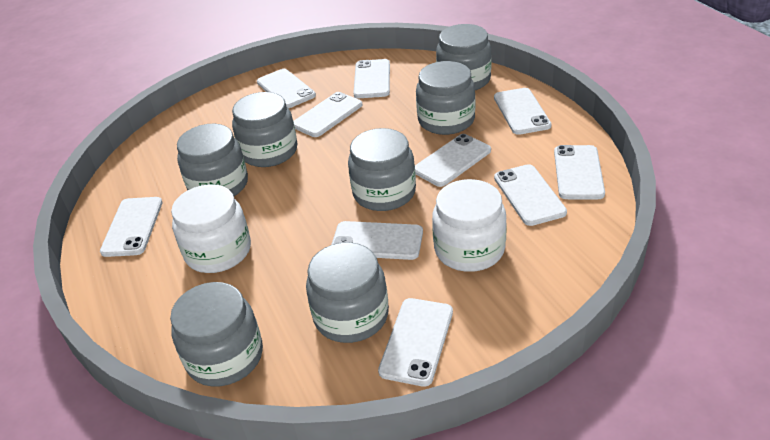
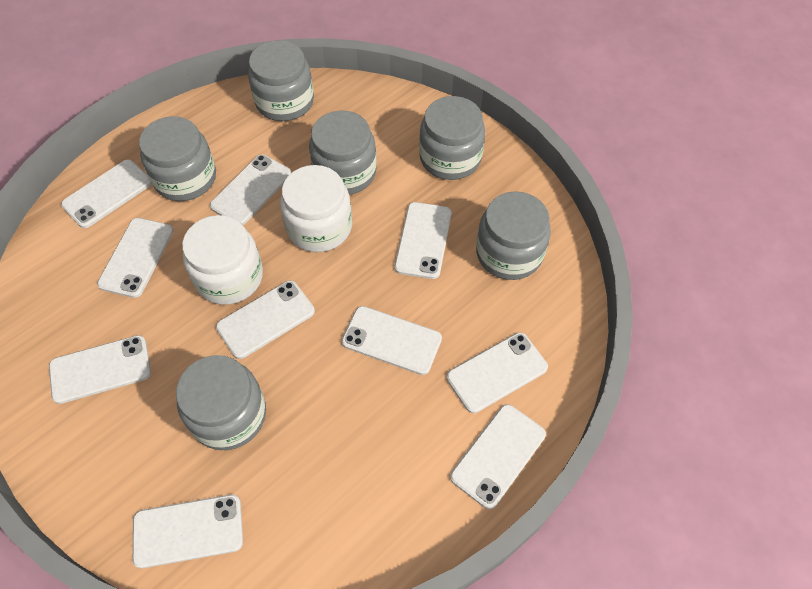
grey jar: [170,282,263,387] [177,124,248,196] [232,92,298,167] [306,242,389,343] [348,128,416,211] [416,61,475,135] [436,24,492,90] = 7 -> [139,116,216,201] [176,355,266,450] [248,40,314,121] [309,111,377,195] [419,96,485,180] [476,191,551,280] = 6

